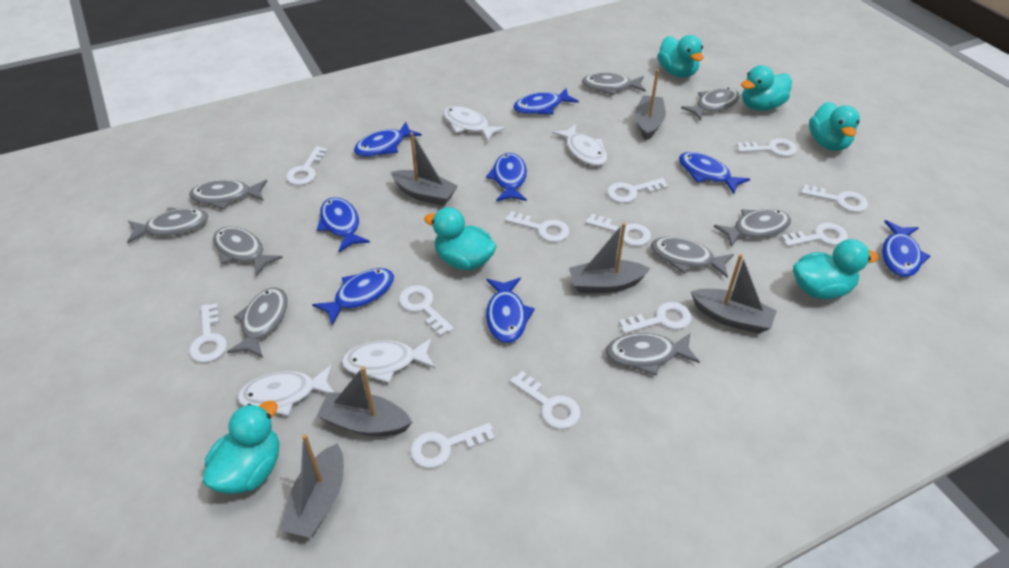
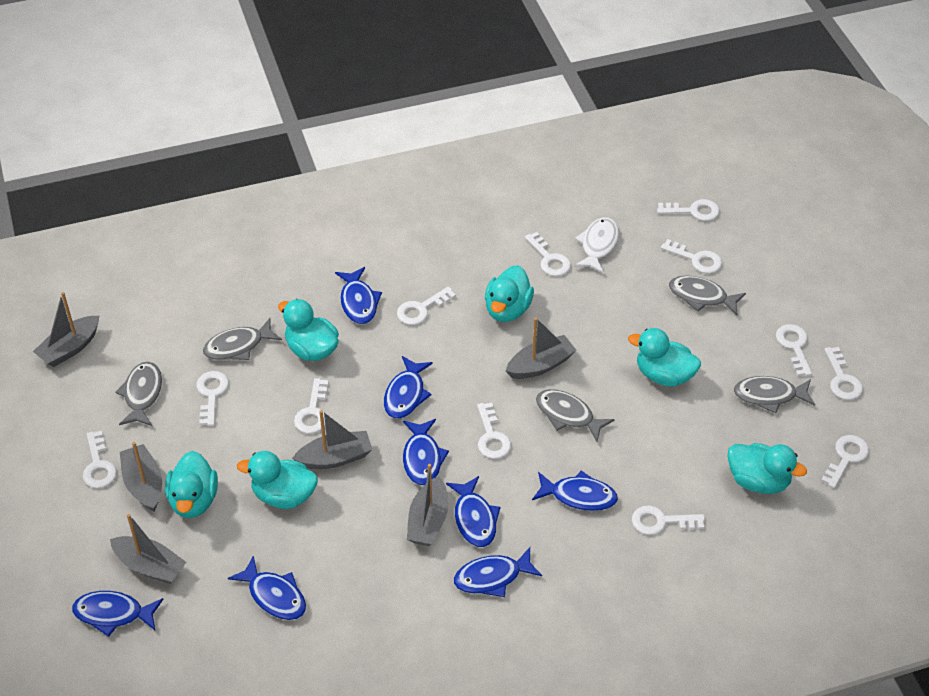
grey fish: [127,207,208,243] [189,180,267,209] [213,227,283,277] [227,288,288,358] [582,73,646,95] [606,333,700,376] [651,237,734,278] [681,88,740,121] [714,209,791,247] = 9 -> [115,362,162,426] [203,318,282,360] [536,389,614,442] [669,276,746,315] [734,376,815,413] = 5
white fish: [237,365,333,416] [341,338,435,383] [443,106,506,141] [552,124,607,166] = 4 -> [574,217,619,274] = 1

